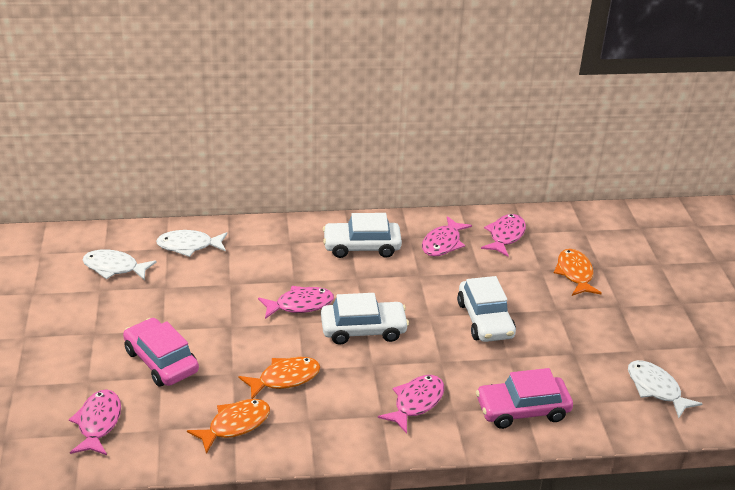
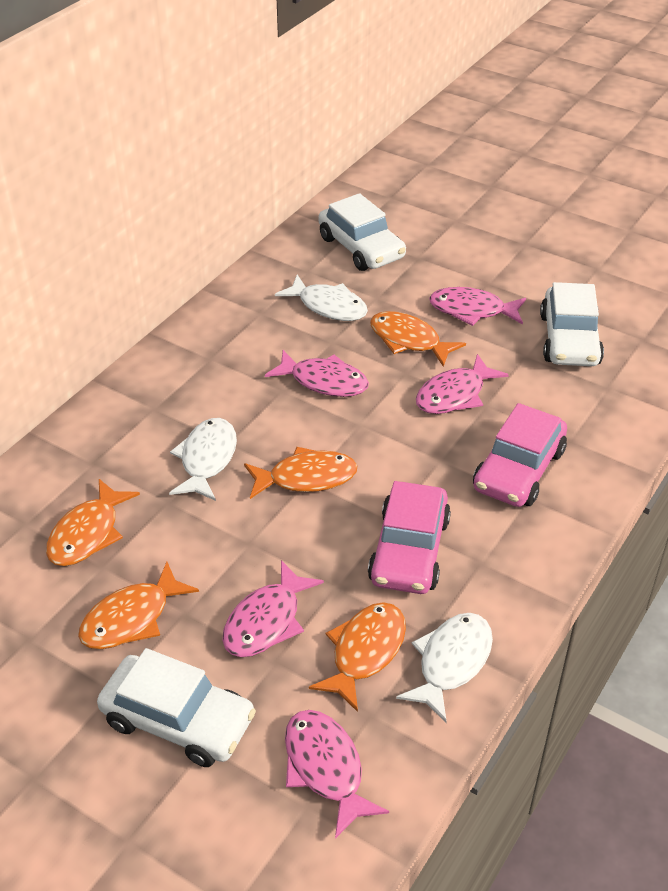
orange fish: [187,399,270,454] [239,357,320,399] [554,249,602,296] = 3 -> [46,479,140,566] [78,562,199,649] [244,447,357,499] [309,602,406,712] [370,311,466,367] = 5

